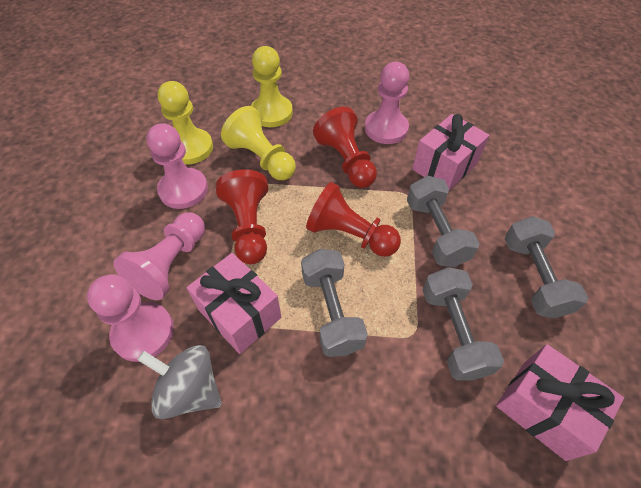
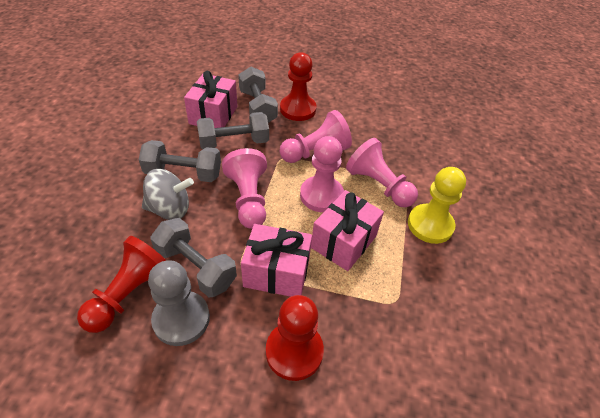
grey pawn: none = 0 -> [148,260,210,346] = 1
yellow pawn: [158,81,213,165] [221,106,296,180] [251,46,293,127] = 3 -> [408,167,466,244] = 1

